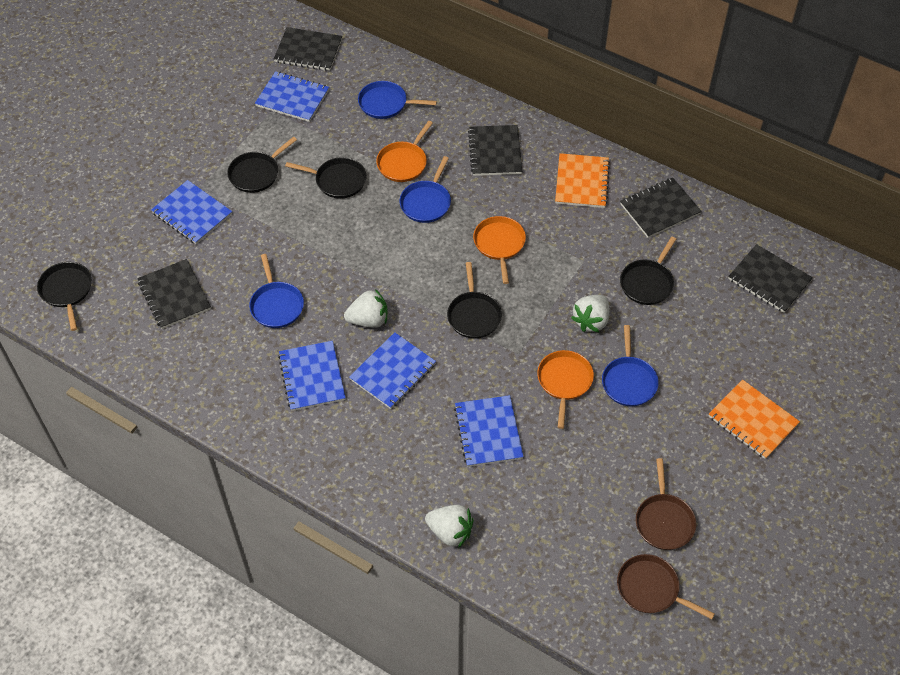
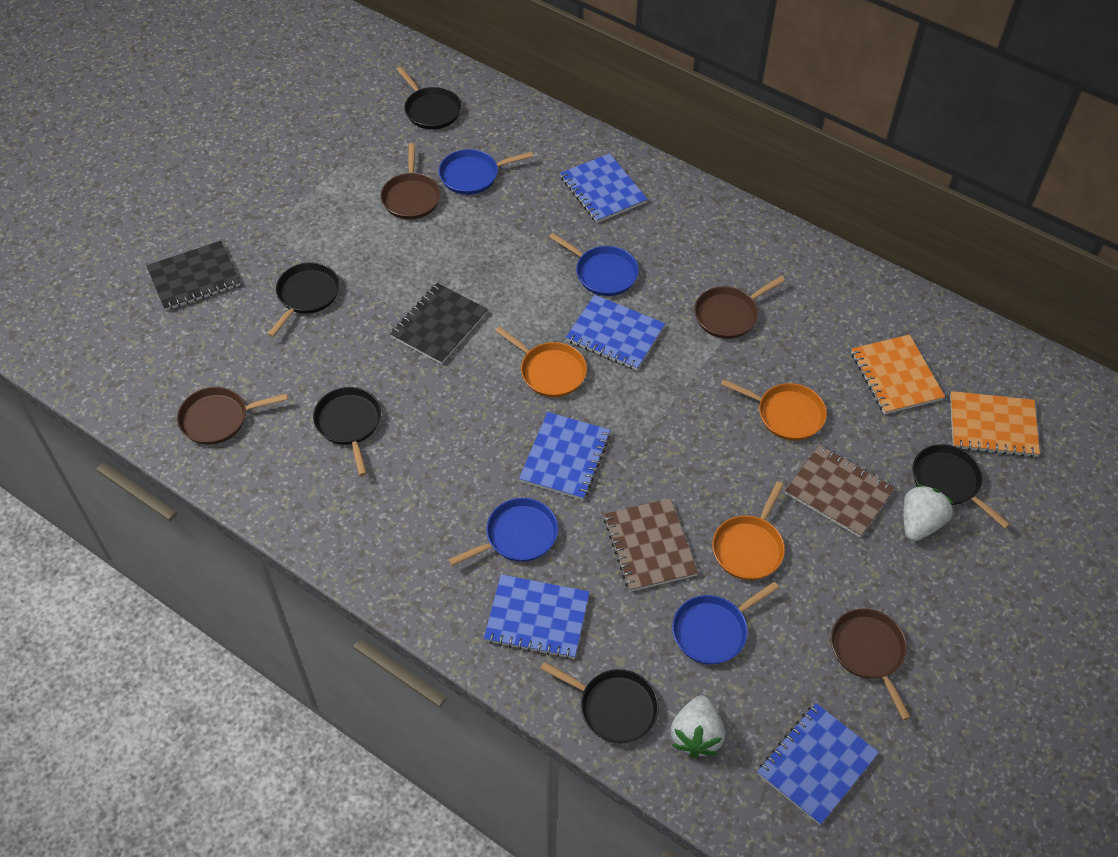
black notebook: [137,259,211,329] [274,27,342,71] [468,125,522,176] [620,177,702,238] [728,244,813,313] = 5 -> [146,241,240,311] [390,283,488,364] = 2
brown notebook: none = 0 -> [604,498,698,592] [785,445,895,537] = 2
brown pan: [617,554,715,619] [636,458,696,550] = 2 -> [177,387,288,445] [380,143,441,220] [694,276,785,339] [831,608,911,720] = 4
white strawberry: [344,289,387,328] [425,505,474,548] [571,295,609,332] = 3 -> [671,695,725,758] [903,484,954,541] = 2

